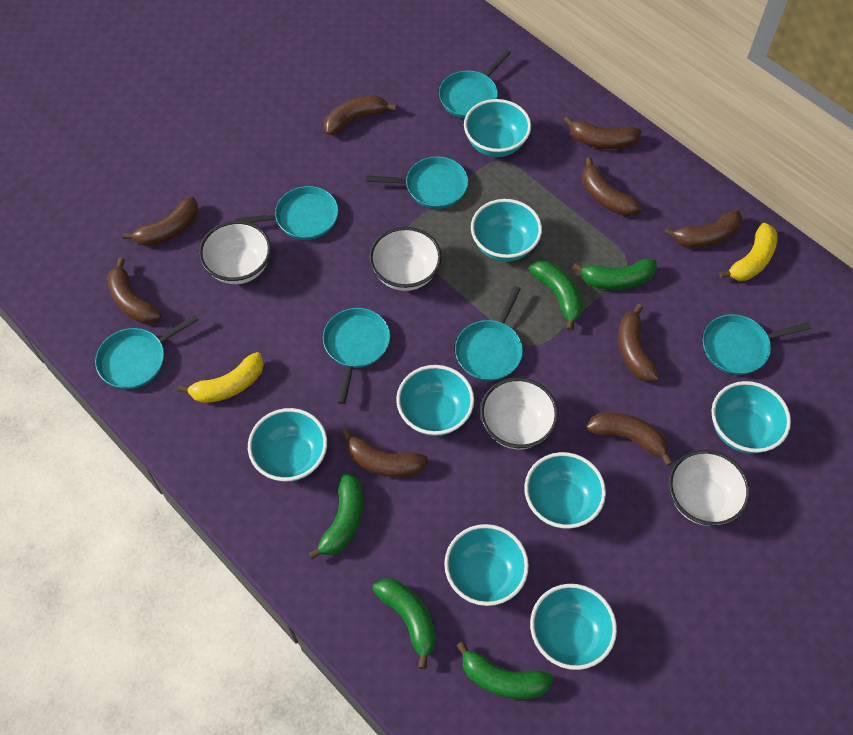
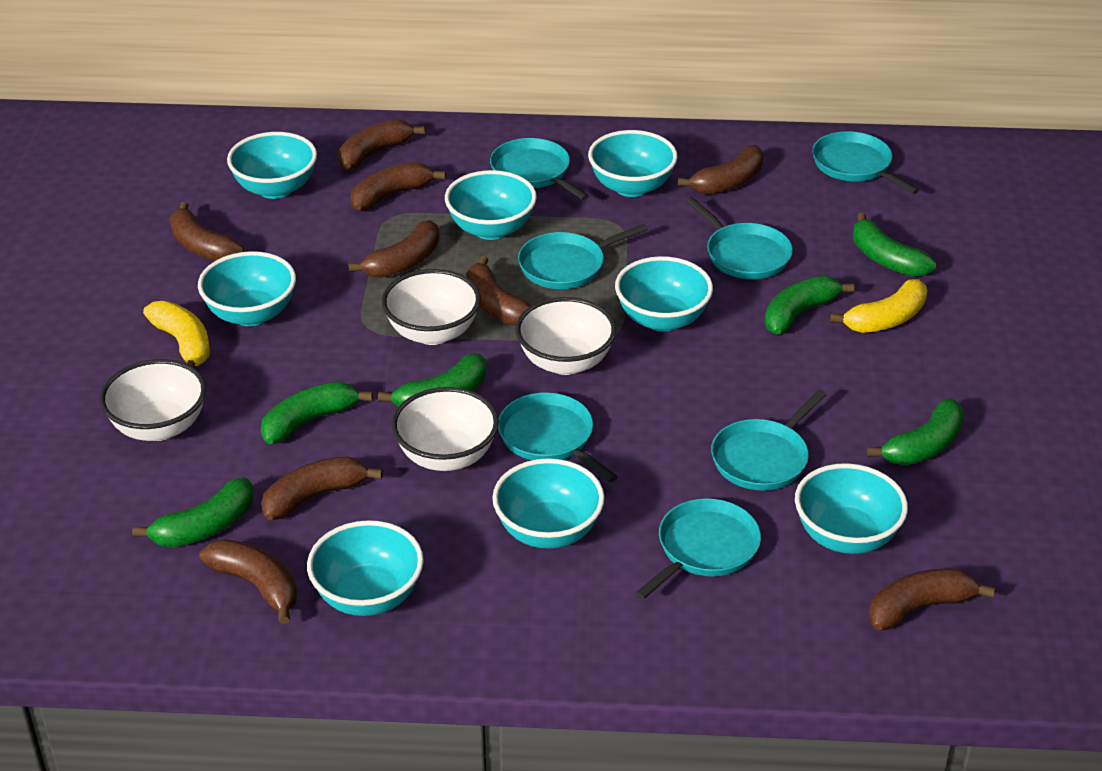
green banana: [308,474,363,560] [373,579,436,669] [456,641,554,699] [529,260,583,331] [573,258,657,290] = 5 -> [132,478,254,547] [261,382,373,444] [378,354,487,407] [764,276,855,334] [853,213,936,277] [867,399,964,465] = 6

